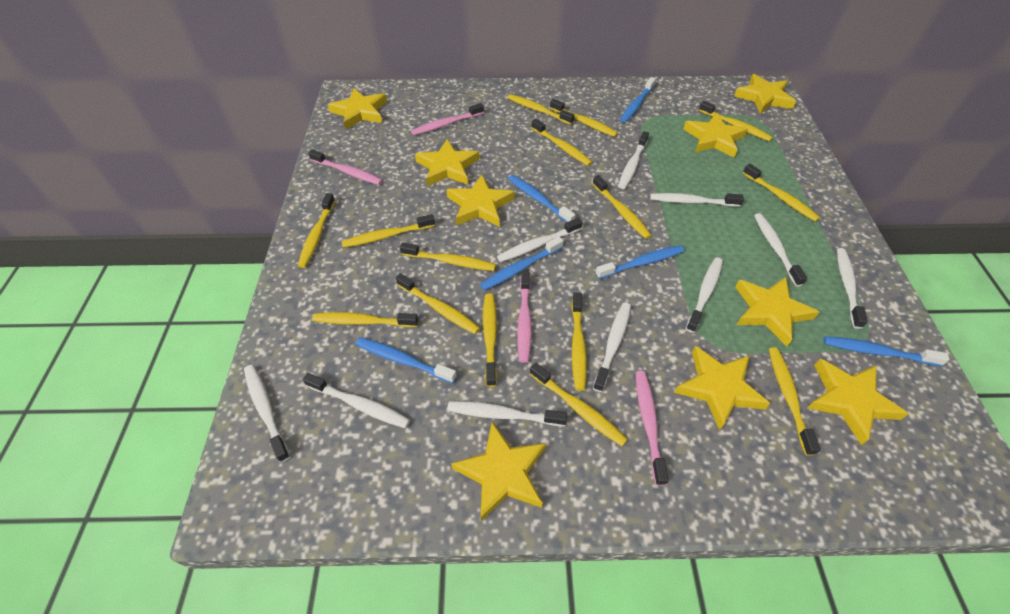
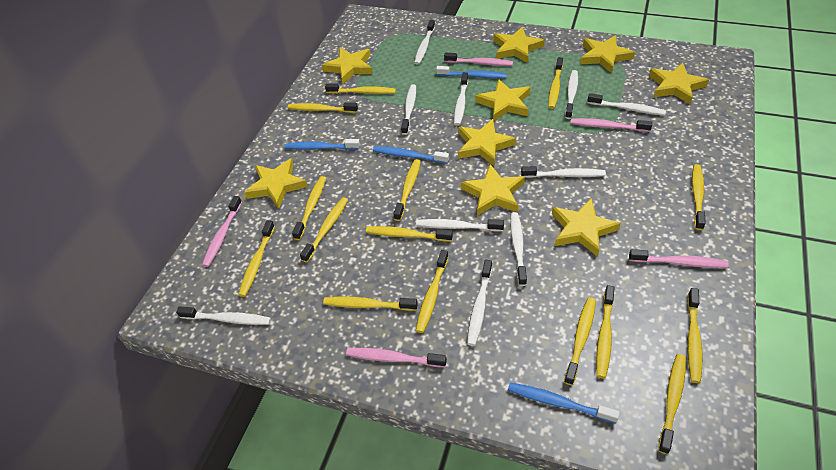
blue toothbrush: [355,337,457,383] [480,236,563,291] [508,175,575,222] [595,245,684,279] [620,77,656,123] [823,336,950,366] = 6 -> [285,139,360,150] [373,146,449,164] [436,66,507,79] [508,382,620,424] = 4
pink toothbrush: [308,149,383,185] [411,103,484,135] [517,270,532,363] [636,371,669,486] = 4 -> [202,196,242,267] [346,348,447,367] [444,53,513,66] [570,118,652,132] [629,249,729,268] = 5

